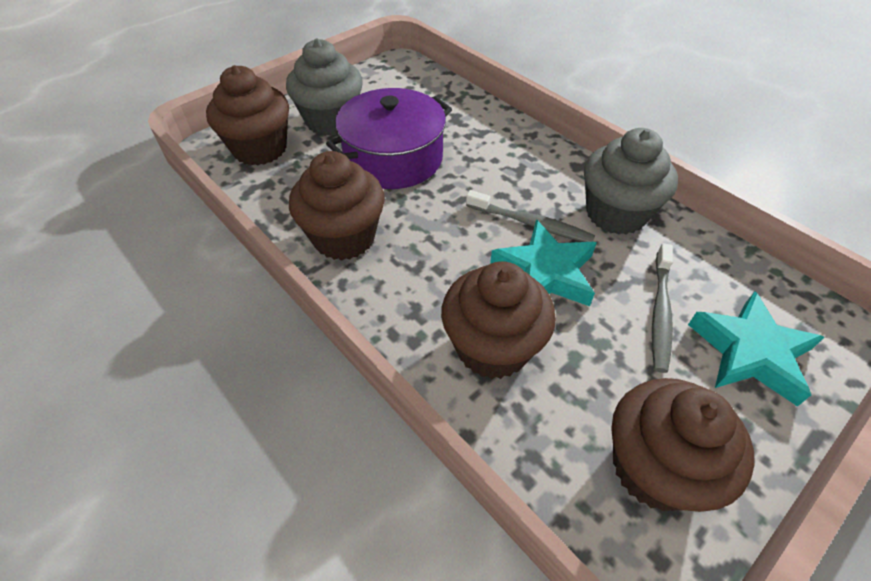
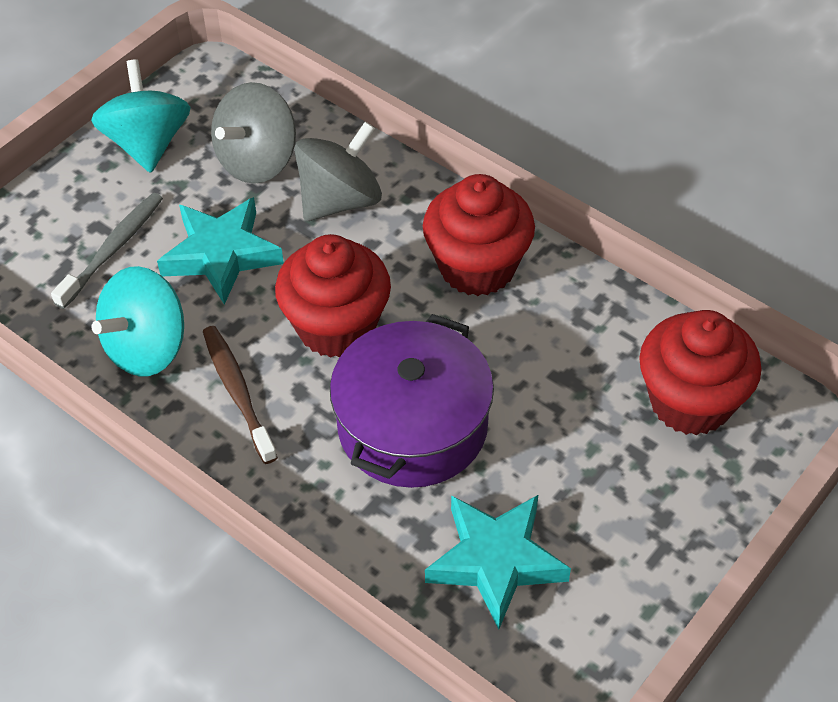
brown cupcake: [206,65,289,166] [289,151,385,260] [441,261,556,379] [612,378,755,512] = 4 -> none = 0
brown toothbrush: none = 0 -> [203,326,278,464] = 1
grey cupcake: [286,39,363,136] [584,128,678,235] = 2 -> none = 0
grey spinning top: none = 0 -> [211,82,296,184] [294,122,382,221] = 2
grey toothbrush: [466,190,595,242] [652,243,673,373] = 2 -> [51,193,163,309] = 1
red cupcake: none = 0 -> [275,234,391,358] [423,174,535,296] [639,310,762,436] = 3
turquoise spinning top: none = 0 -> [91,59,191,173] [91,266,184,376] = 2

